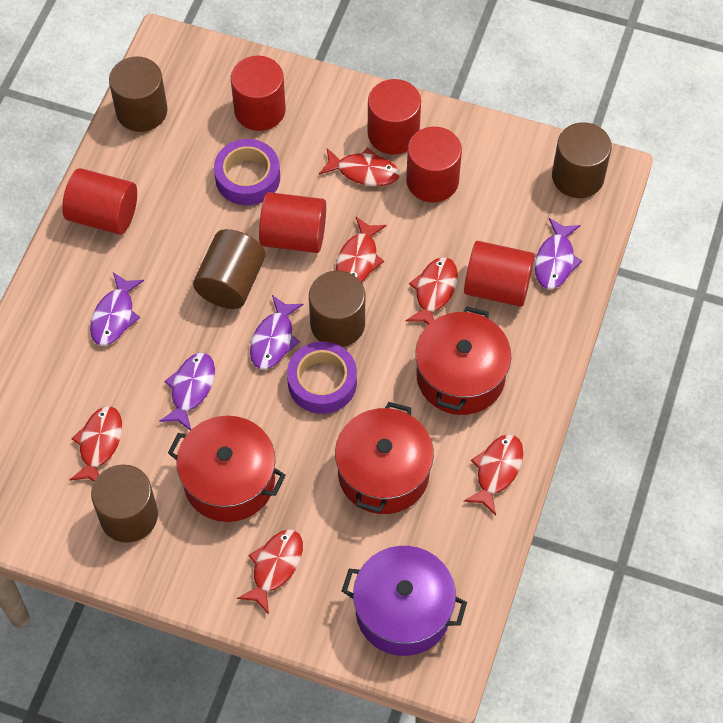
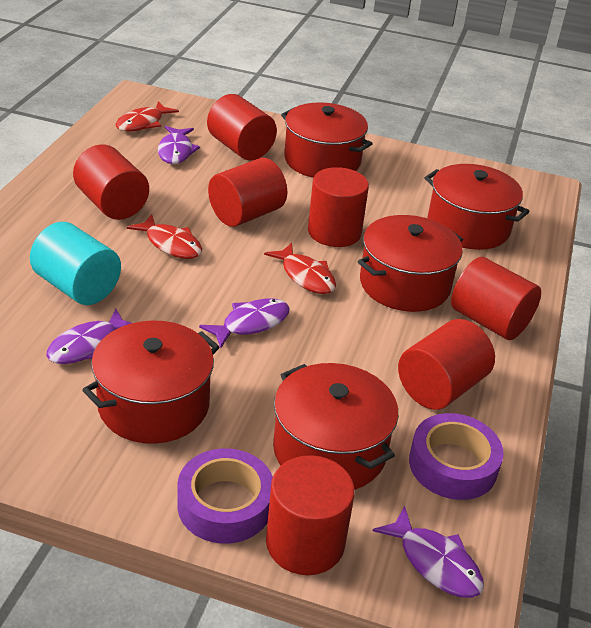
brown cylinder: [91,464,158,543] [109,56,168,132] [193,229,266,309] [309,271,365,347] [552,122,612,198] = 5 -> none = 0
purple pot: [342,546,467,656] = 1 -> none = 0
red cylinder: [62,168,137,235] [231,56,286,131] [259,192,326,253] [368,79,421,155] [406,127,462,202] [464,241,535,307] = 6 -> [73,144,149,220] [207,94,277,160] [208,158,287,227] [266,455,355,575] [308,167,369,247] [398,319,495,410] [451,257,541,340] = 7
red fish: [70,406,122,482] [237,529,303,614] [319,147,400,186] [336,217,387,283] [406,257,458,325] [463,434,523,515] = 6 -> [116,101,179,132] [127,214,202,259] [264,243,336,294] = 3
red pot: [168,416,286,522] [335,402,434,514] [415,306,511,415] = 3 -> [82,321,219,444] [273,363,398,490] [281,102,372,178] [358,215,463,312] [425,164,530,250] = 5
turquoise cylinder: none = 0 -> [30,222,121,305] = 1

